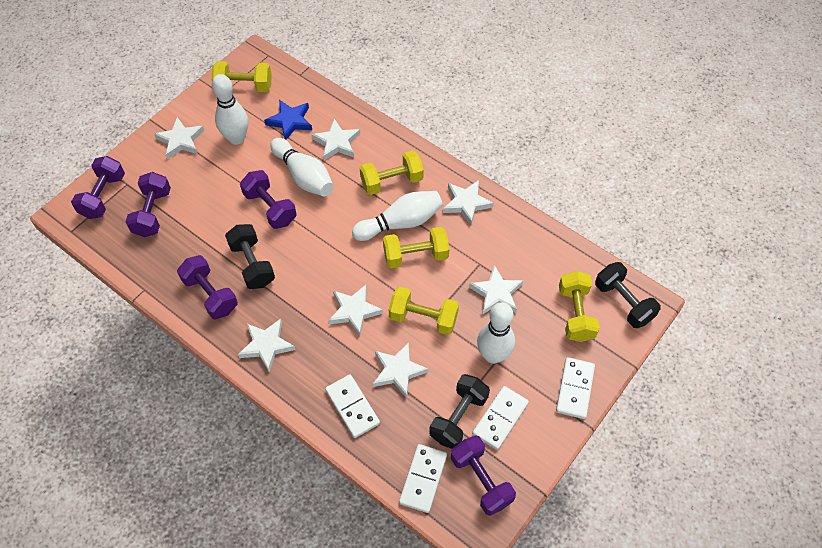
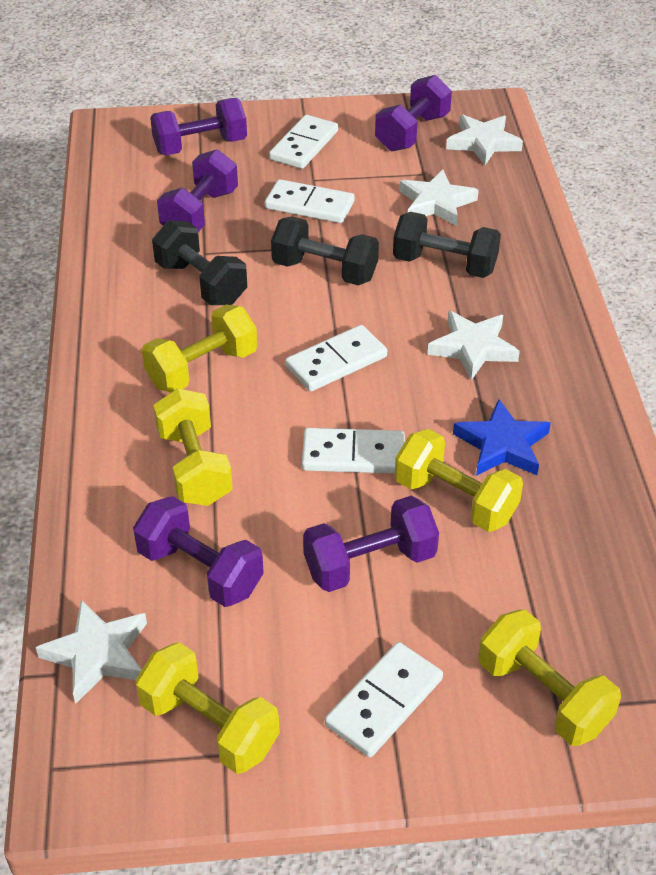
white bowling pin: [212,74,248,145] [270,138,334,196] [352,191,443,241] [477,303,515,364] = 4 -> none = 0
white domino: [325,374,380,438] [399,444,447,513] [472,386,529,450] [556,357,595,419] = 4 -> [265,179,355,223] [269,115,338,169] [285,325,387,391] [302,428,405,474] [325,642,443,757] = 5
white star: [154,117,204,159] [238,319,296,372] [312,119,360,161] [328,285,383,336] [373,342,428,398] [443,180,494,225] [469,265,523,315] = 7 -> [36,600,147,704] [400,169,479,226] [427,311,520,380] [446,115,523,165] = 4

